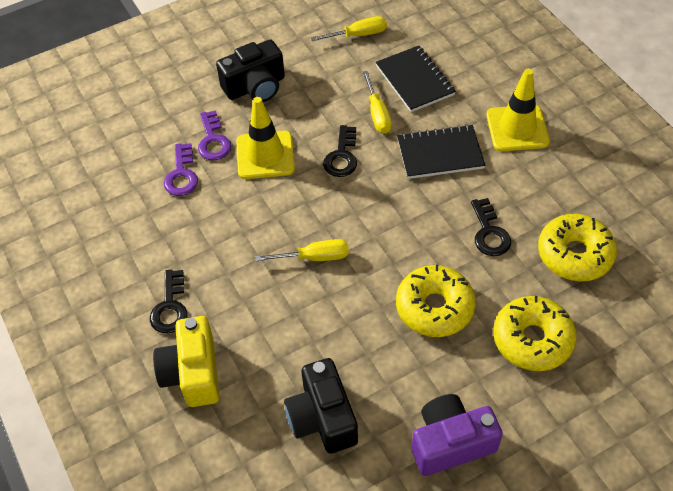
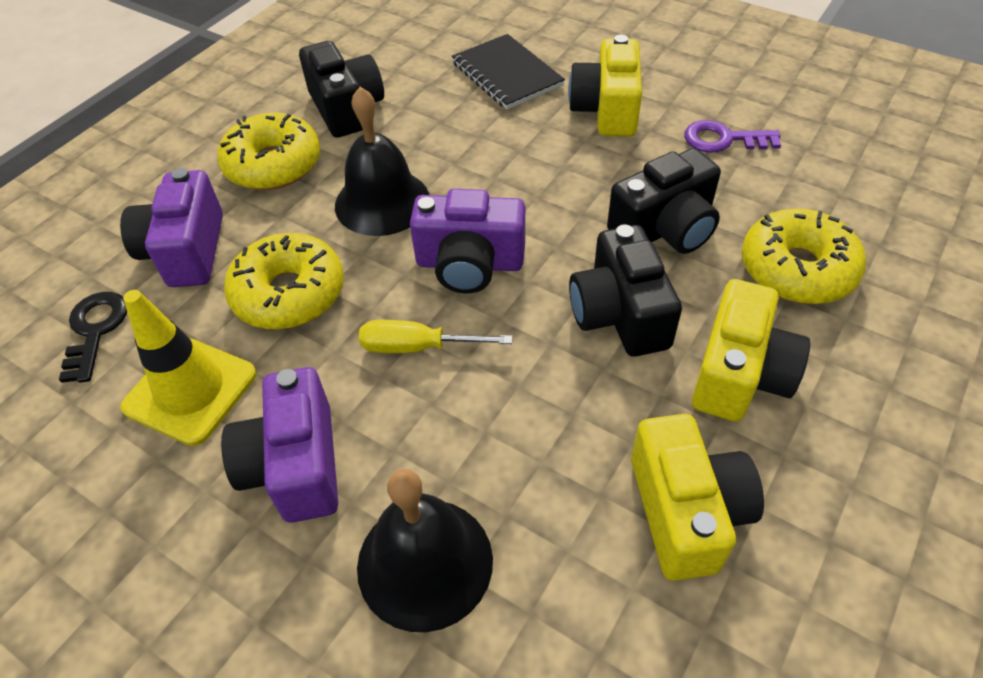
black bell: none = 0 -> [335,87,429,236] [357,469,493,632] = 2
black camera: [216,39,285,102] [284,358,358,454] = 2 -> [299,41,384,138] [569,224,682,357] [607,148,721,254] = 3
black key: [150,270,188,333] [323,125,357,177] [471,198,511,256] = 3 -> [59,292,127,383] = 1
black notebook: [376,46,456,112] [397,124,485,179] = 2 -> [452,34,565,110] = 1
purple camera: [411,394,503,476] = 1 -> [120,168,223,287] [221,367,338,523] [410,189,525,294] = 3
purple key: [164,143,198,196] [198,110,231,161] = 2 -> [684,120,781,152] = 1
yellow camera: [153,316,219,407] = 1 -> [568,35,642,137] [631,414,764,581] [692,279,810,422] = 3
yellow screwdriver: [255,239,349,261] [311,16,387,41] [363,71,392,134] = 3 -> [359,320,512,353] = 1
yellow traffic cone: [236,97,295,179] [486,69,550,151] = 2 -> [120,290,257,446] = 1

